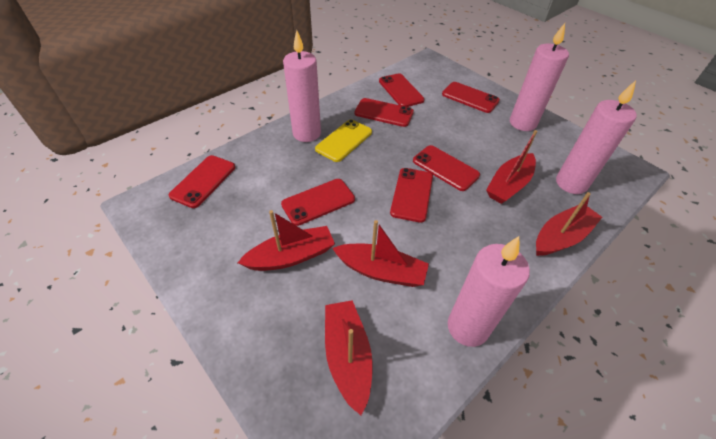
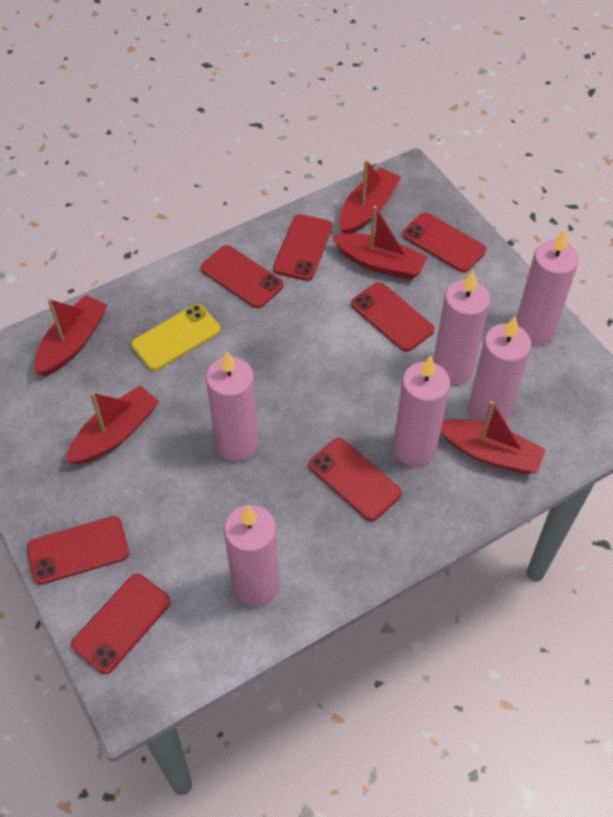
pink candle: [283,30,321,142] [448,236,530,347] [510,23,569,131] [556,81,637,194] = 4 -> [206,351,259,462] [224,505,279,606] [393,356,450,466] [433,270,490,385] [468,316,531,423] [516,230,579,346] = 6

